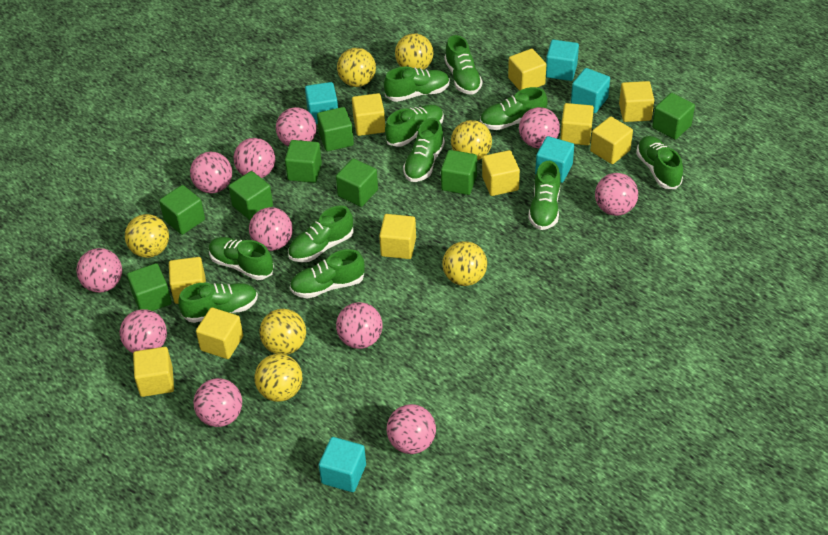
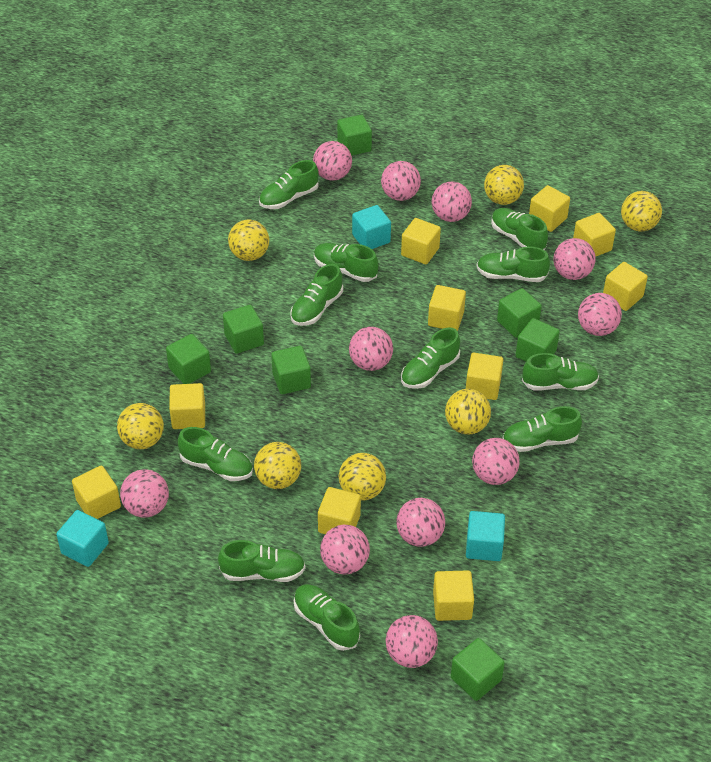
green cube: [127,263,172,311] [159,185,205,235] [229,171,273,220] [285,140,322,183] [317,107,354,151] [336,158,378,207] [441,150,477,195] [652,93,695,140] = 8 -> [166,334,211,384] [223,305,264,354] [271,346,311,394] [337,115,372,156] [451,638,505,701] [497,288,542,338] [516,318,560,362] = 7
turquoise cube: [305,82,338,124] [319,437,366,492] [535,136,574,183] [546,40,579,81] [571,68,610,113] = 5 -> [56,510,109,567] [352,205,391,249] [466,511,505,561] = 3

